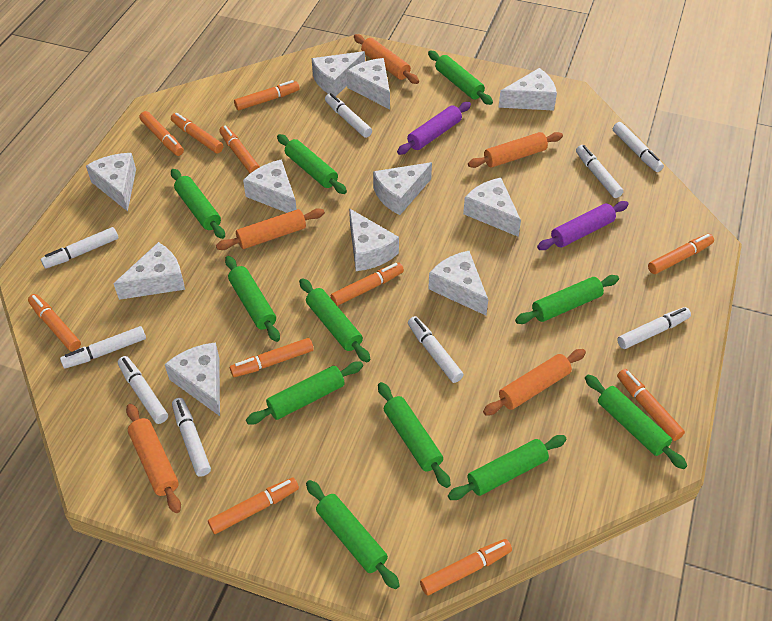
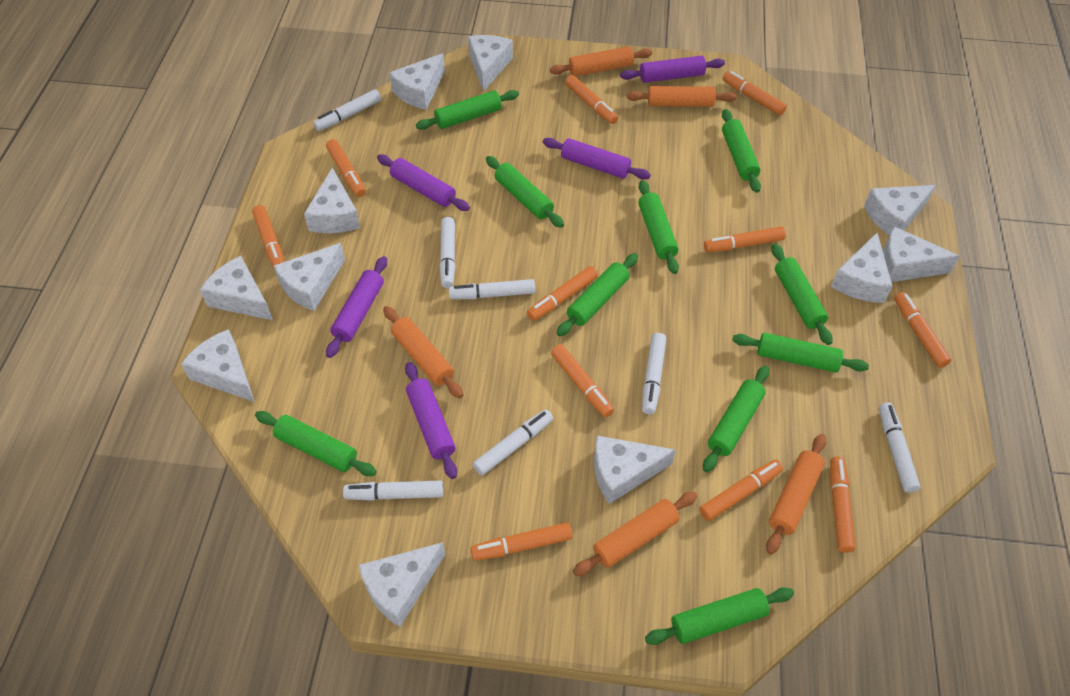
green rolling pin: [171,169,225,239] [225,256,280,342] [246,362,363,425] [277,134,347,194] [299,278,370,362] [306,480,400,589] [378,382,451,488] [428,51,493,105] [448,435,566,500] [515,275,619,324] [585,374,687,469] = 11 -> [255,411,377,476] [416,90,519,130] [486,156,564,228] [557,253,638,336] [638,180,679,274] [645,587,794,645] [703,366,769,472] [722,109,761,193] [732,333,869,373] [771,244,833,345] = 10
purple rolling pin: [397,102,471,155] [537,201,629,250] = 2 -> [326,256,387,358] [377,155,470,211] [405,362,457,479] [543,138,651,180] [620,56,725,83] = 5
white marker: [41,227,118,269] [60,326,146,368] [118,356,168,424] [172,398,211,477] [325,93,372,138] [408,316,463,383] [576,145,623,198] [613,122,664,172] [617,307,691,349] = 9 -> [313,89,381,131] [343,480,443,501] [440,217,455,288] [449,279,535,299] [473,409,553,476] [642,333,666,414] [879,402,920,492] = 7

